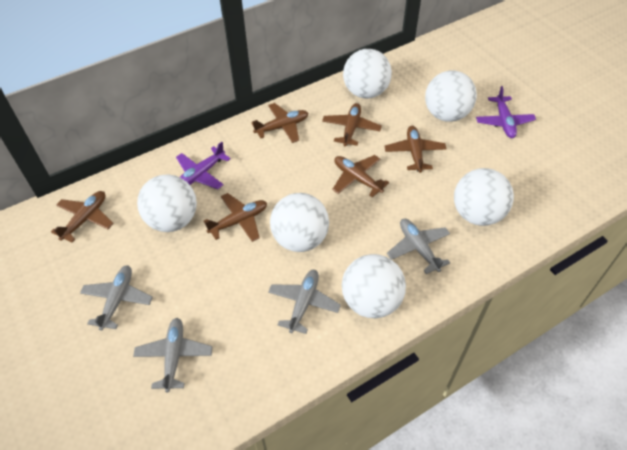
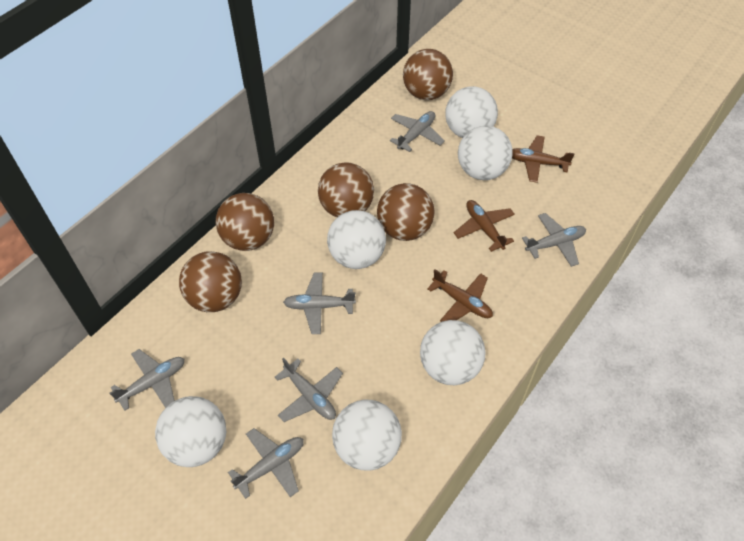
brown ball: none = 0 -> [179,251,242,312] [216,193,274,251] [318,162,374,217] [377,183,435,241] [403,49,453,100] = 5
brown plane: [51,191,114,243] [204,193,267,242] [252,103,308,143] [322,103,382,146] [332,155,389,197] [384,126,446,173] = 6 -> [427,269,493,322] [454,200,515,252] [512,135,575,183] = 3
grey plane: [80,265,153,331] [133,318,212,392] [268,270,341,334] [387,219,450,274] = 4 -> [110,349,184,411] [228,428,303,499] [275,358,343,422] [283,272,356,334] [390,111,445,152] [522,213,586,267] = 6
purple plane: [176,142,231,189] [476,86,536,138] = 2 -> none = 0

